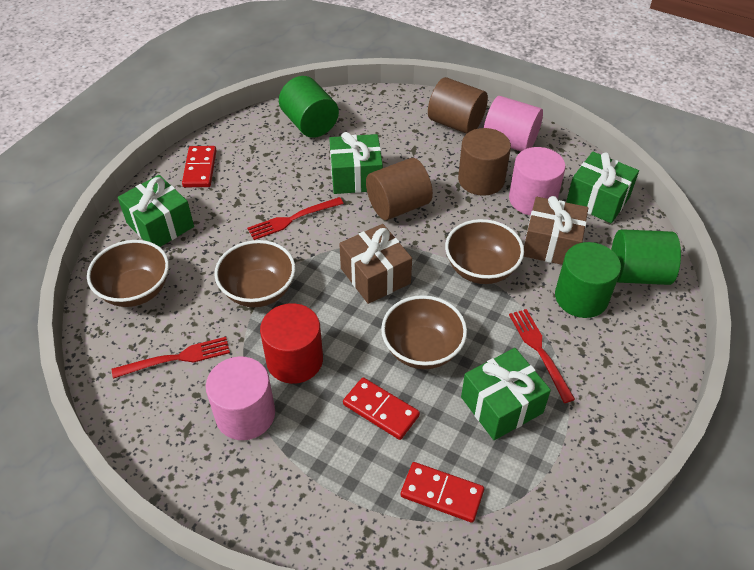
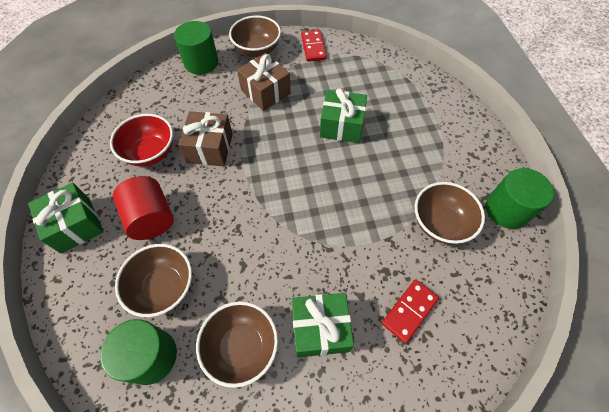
brown cylinder: [366,158,433,220] [428,77,488,134] [458,128,511,196] = 3 -> none = 0
green gift: [118,175,194,247] [329,132,383,194] [461,348,551,440] [566,152,639,223] = 4 -> [28,183,103,254] [292,293,354,357] [320,88,367,143] = 3
pink cylinder: [206,357,275,440] [484,96,543,151] [509,147,566,215] = 3 -> none = 0
red bowl: none = 0 -> [110,114,173,167] = 1
red domino: [182,146,216,187] [343,377,420,440] [401,462,484,523] = 3 -> [301,30,327,62] [382,280,439,343] = 2
red fork: [112,337,230,379] [247,197,344,240] [509,309,575,403] = 3 -> none = 0

